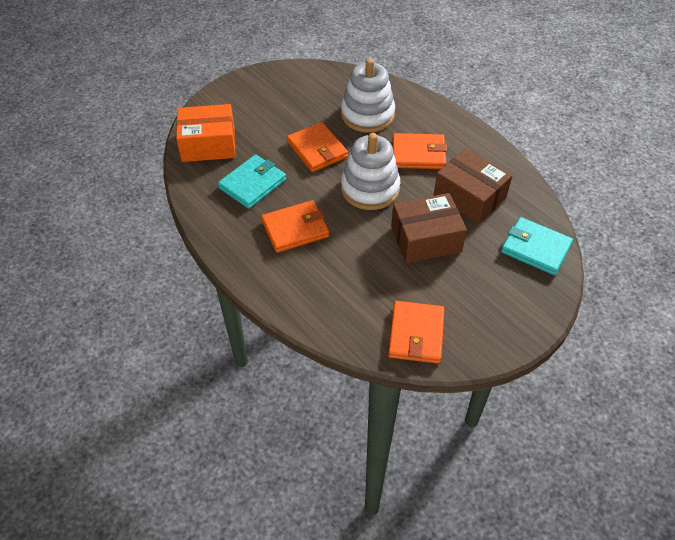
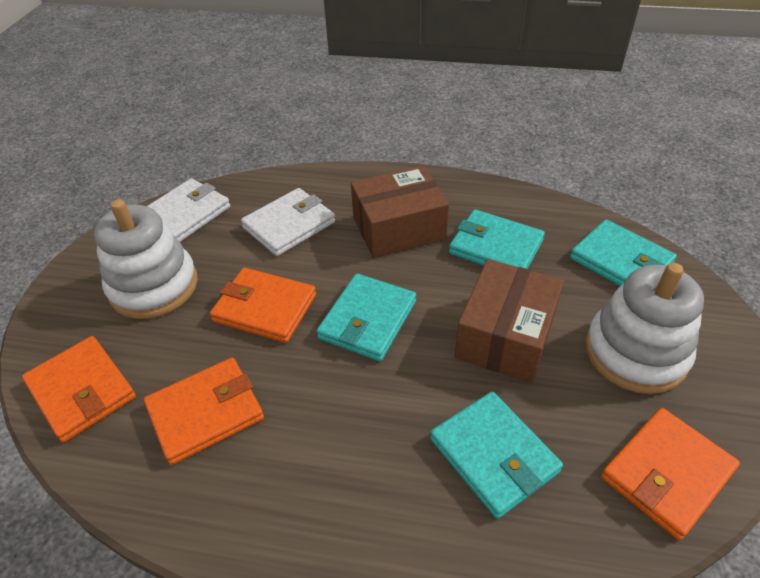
orange box: [176,104,236,162] = 1 -> none = 0
turquoise wallet: [218,155,286,209] [501,217,573,275] = 2 -> [317,274,416,361] [430,392,563,519] [449,209,545,269] [570,220,677,286] = 4
white wallet: none = 0 -> [147,178,230,242] [241,188,335,256] = 2

